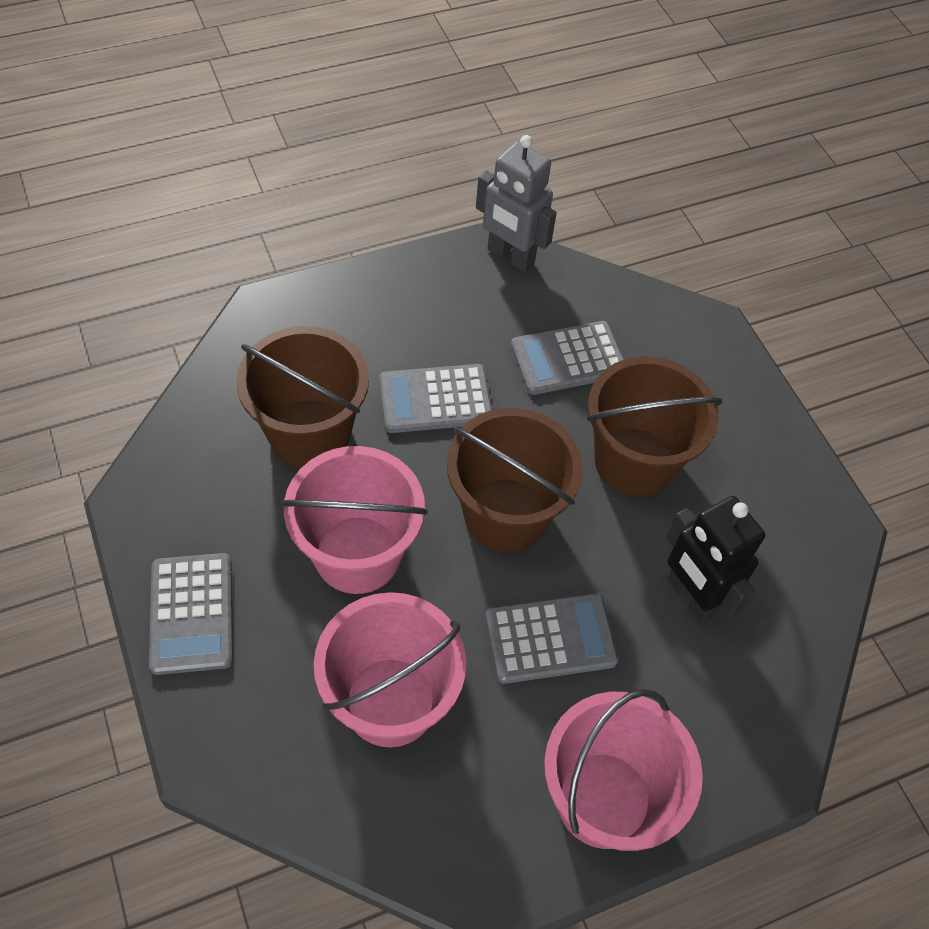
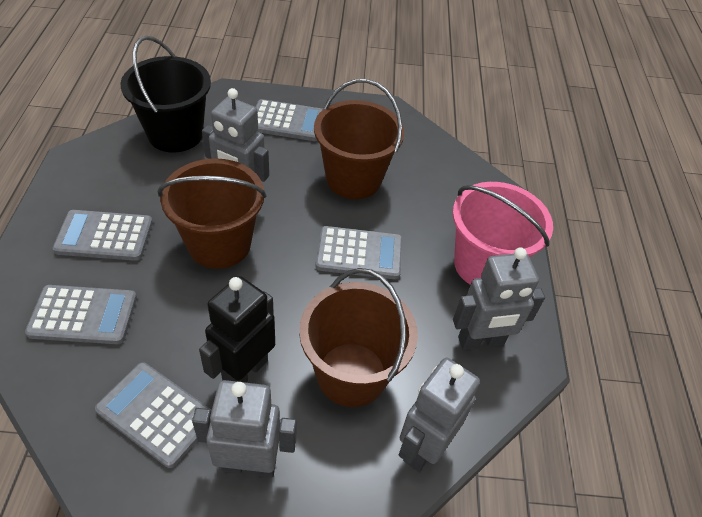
black bucket: none = 0 -> [121,36,211,153] = 1
grey calculator: [149,553,233,675] [379,364,492,433] [486,593,618,684] [511,321,624,395] = 4 -> [25,285,137,344] [53,210,153,261] [95,362,212,468] [256,99,323,141] [315,226,402,279] = 5
grey robot: [476,135,557,272] = 1 -> [192,380,297,477] [202,88,269,182] [399,358,480,472] [453,247,545,350] = 4
pink bucket: [281,446,428,594] [314,592,466,747] [544,689,703,851] = 3 -> [452,182,553,285] = 1

